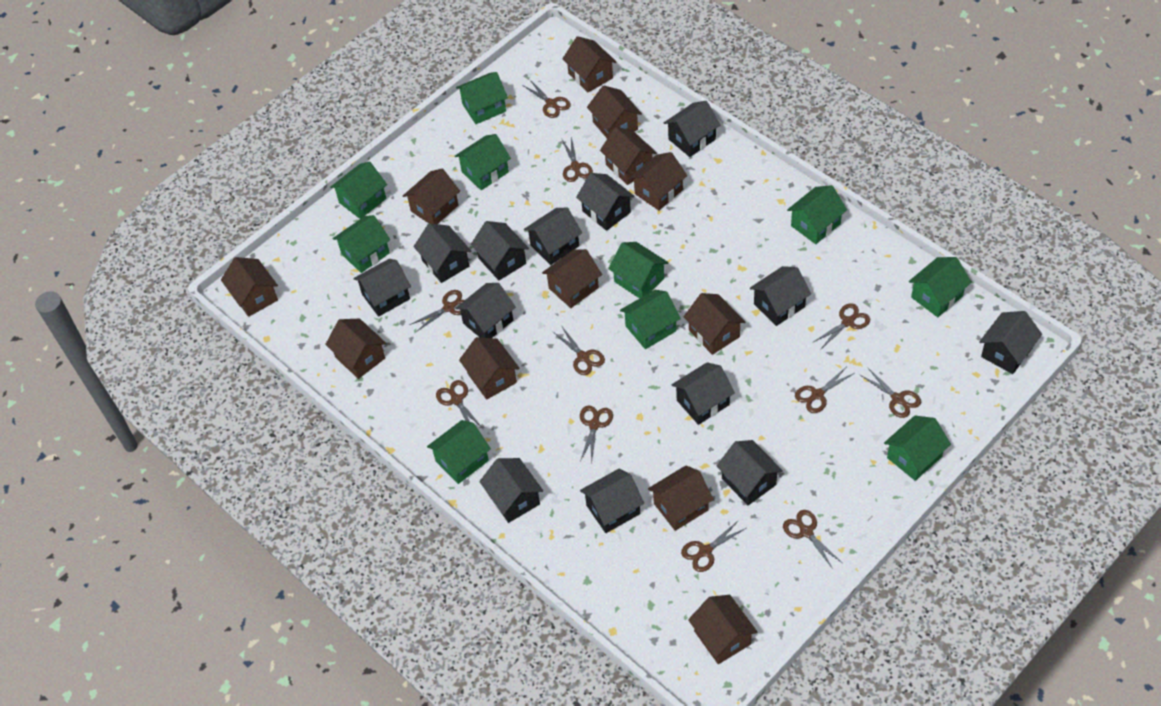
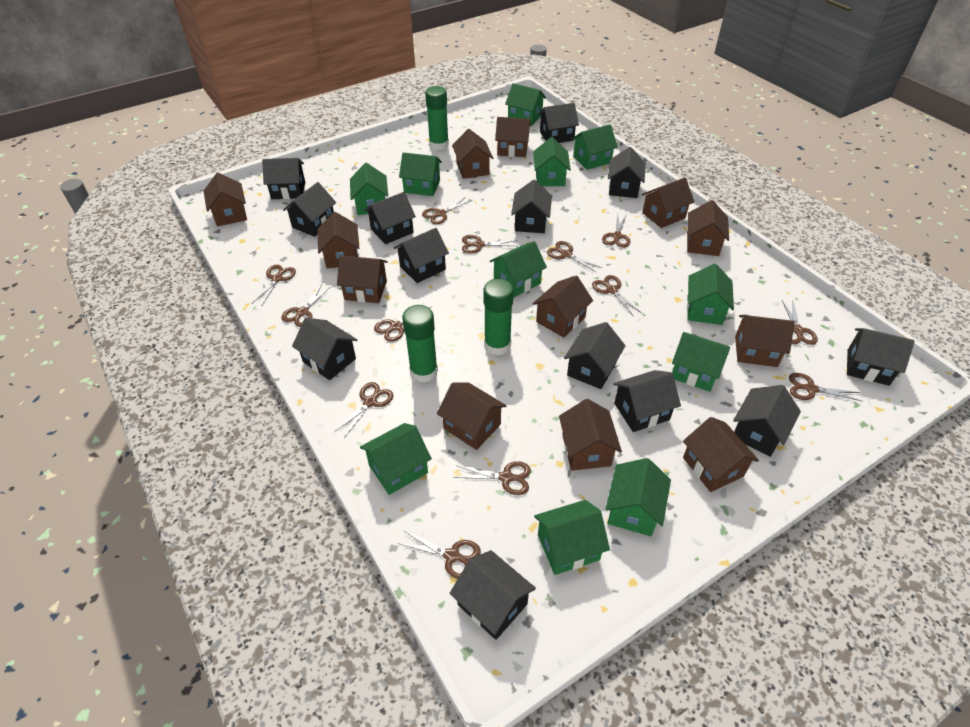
brown scissors: [410,290,464,333] [436,380,482,428] [522,80,571,118] [553,325,605,375] [561,137,593,182] [580,405,613,463] [681,520,746,572] [783,510,842,569] [795,366,855,413] [812,303,870,350] [860,367,921,418] = 11 -> [252,265,296,305] [281,285,330,327] [334,382,393,438] [374,302,431,342] [397,530,481,579] [422,197,472,224] [453,461,531,495] [462,235,518,254] [547,241,602,273] [592,275,642,316] [602,214,631,248] [782,300,818,345] [789,373,862,401] = 13
green glue stick: none = 0 -> [402,305,438,383] [425,86,449,150] [484,279,513,355] = 3
green house: [330,161,387,219] [333,215,390,273] [427,420,491,484] [455,134,511,190] [456,72,508,124] [608,242,669,298] [620,290,681,349] [787,185,847,244] [884,416,951,481] [909,257,971,317] = 10 -> [350,163,388,215] [360,423,432,495] [399,152,442,196] [490,241,547,298] [505,83,546,126] [533,137,571,186] [534,500,610,575] [572,124,618,170] [605,458,671,536] [672,332,730,392] [687,263,734,325] = 11

